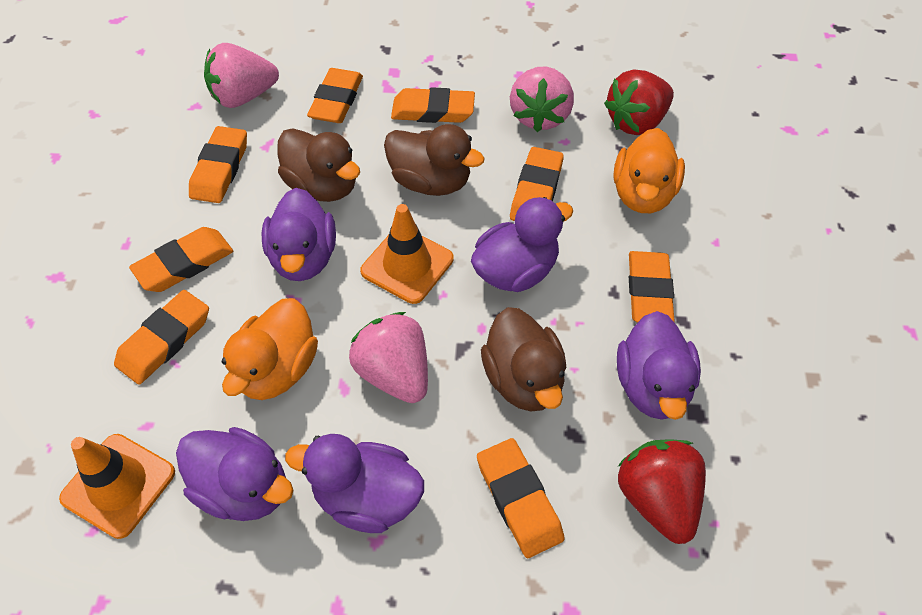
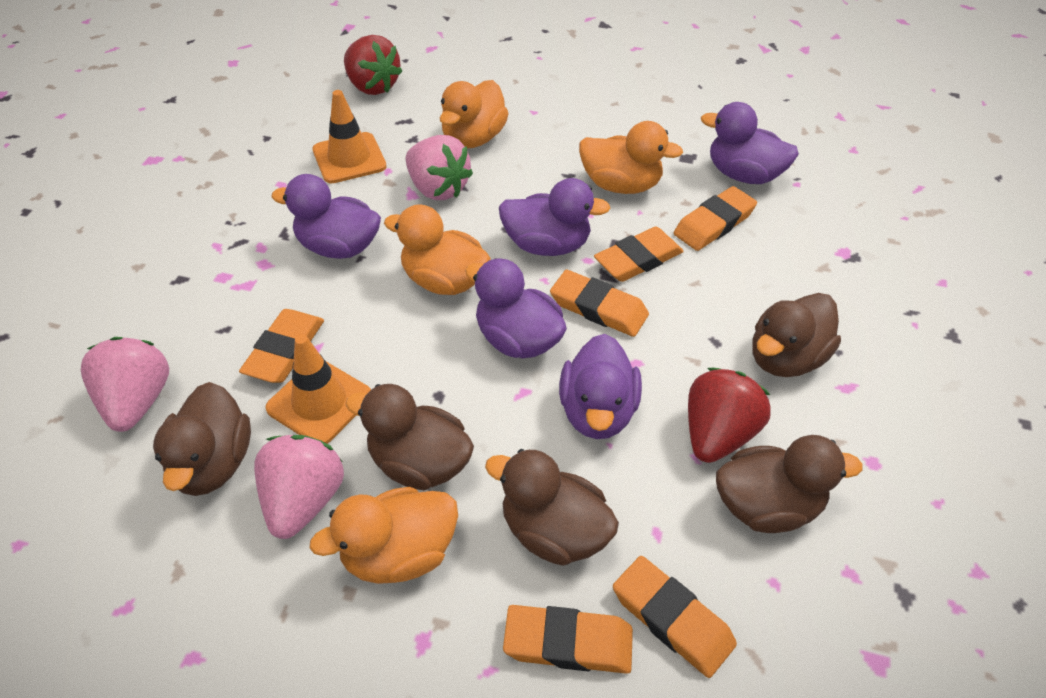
brown duck: [277,128,360,202] [384,124,485,196] [481,307,566,412] = 3 -> [153,382,251,496] [345,384,474,490] [485,449,619,566] [716,435,863,533] [752,293,841,377] = 5
orange duck: [221,298,318,400] [613,128,685,213] = 2 -> [310,487,458,584] [384,204,491,295] [440,80,509,148] [579,121,683,194] = 4
orange eraser: [114,290,209,385] [129,227,233,292] [189,126,247,203] [307,68,363,123] [391,87,475,123] [477,438,564,558] [510,147,564,221] [629,251,675,323] = 8 -> [239,309,324,383] [503,605,633,674] [550,270,649,337] [594,227,684,282] [613,556,737,678] [674,186,757,251] = 6

